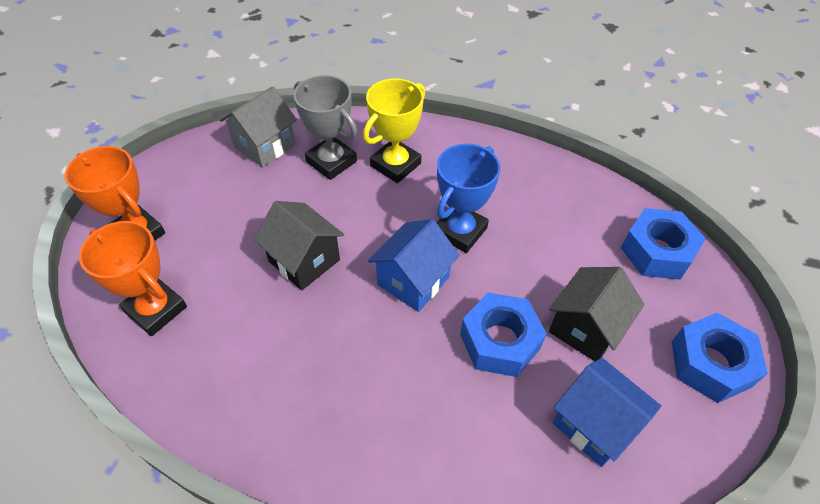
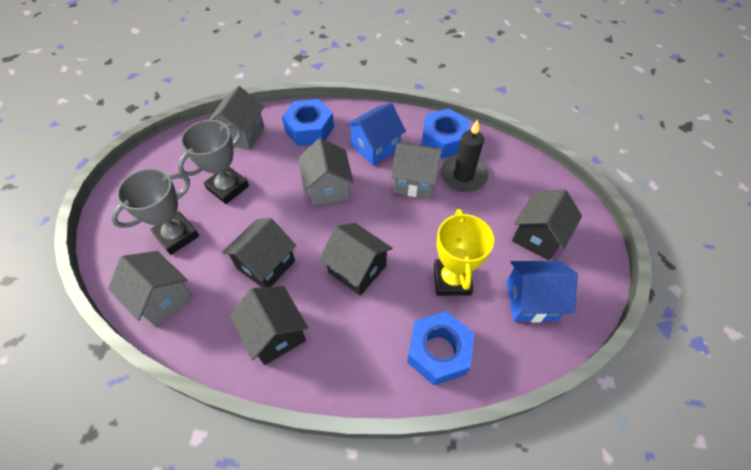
black candle: none = 0 -> [440,120,488,192] = 1
black house: [254,201,344,290] [549,267,644,361] = 2 -> [222,218,296,287] [230,286,308,365] [319,223,393,296] [512,189,582,260] = 4
blue trophy: [437,144,500,253] = 1 -> none = 0
grey house: [220,86,297,168] = 1 -> [108,251,193,327] [209,86,265,150] [298,138,353,206] [391,142,442,199] = 4
grey trophy: [294,75,357,180] = 1 -> [111,168,199,255] [178,120,249,204] = 2
orange trophy: [65,146,165,240] [79,221,187,336] = 2 -> none = 0

